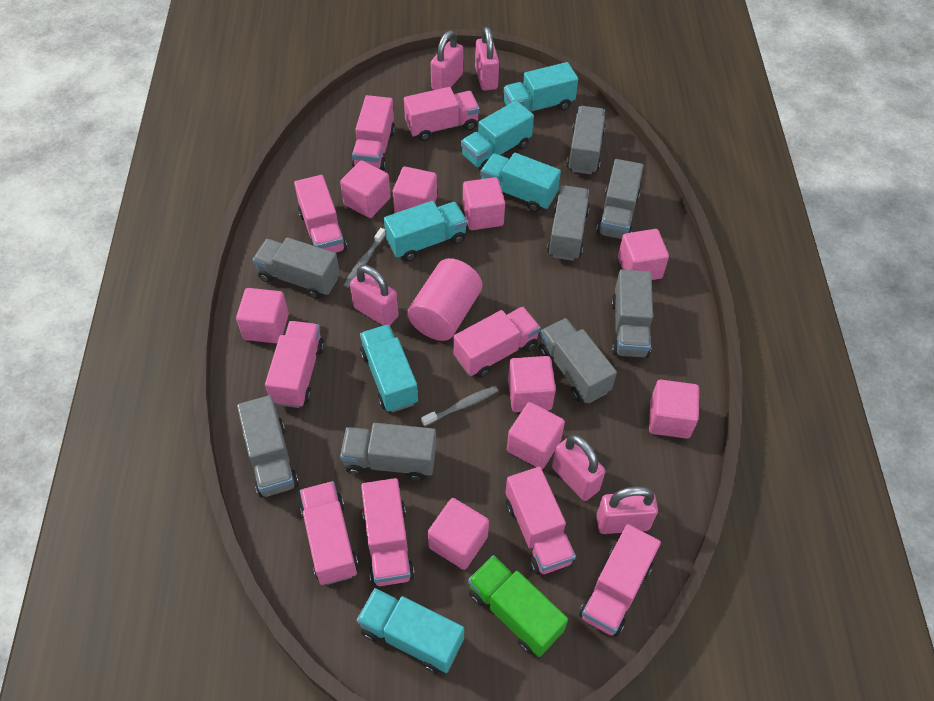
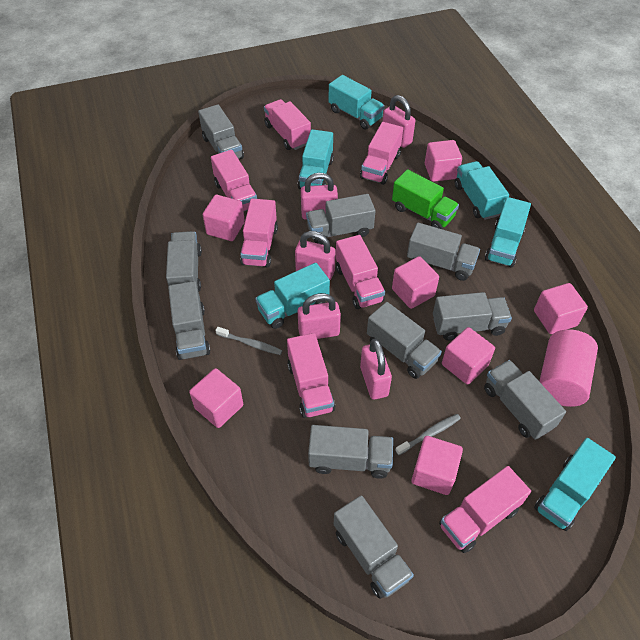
grey truck: [237,395,299,498] [253,237,340,299] [340,423,436,481] [539,318,617,403] [547,185,589,261] [566,106,605,174] [596,159,643,239] [611,270,653,358] = 8 -> [166,231,202,292] [168,281,211,360] [198,104,244,159] [306,194,376,244] [308,425,393,479] [334,495,414,599] [367,302,442,379] [407,223,480,281] [433,292,512,341] [484,360,566,440] = 10
pink cube: [236,288,289,343] [340,161,391,218] [393,167,437,213] [428,498,489,570] [463,177,505,230] [507,402,565,469] [508,356,556,412] [618,229,669,280] [649,380,699,439] = 9 -> [189,368,243,428] [203,195,245,241] [392,256,439,309] [411,436,463,495] [425,140,462,182] [442,327,495,385] [534,283,588,334] = 7
pink truck: [265,321,324,408] [294,175,347,253] [300,481,358,585] [352,95,395,171] [361,478,415,586] [404,87,480,141] [453,307,541,378] [506,466,576,575] [579,524,661,637] = 9 -> [211,150,257,212] [240,198,278,268] [264,99,311,150] [287,333,335,418] [336,235,385,309] [360,122,403,185] [439,466,531,553] = 7

